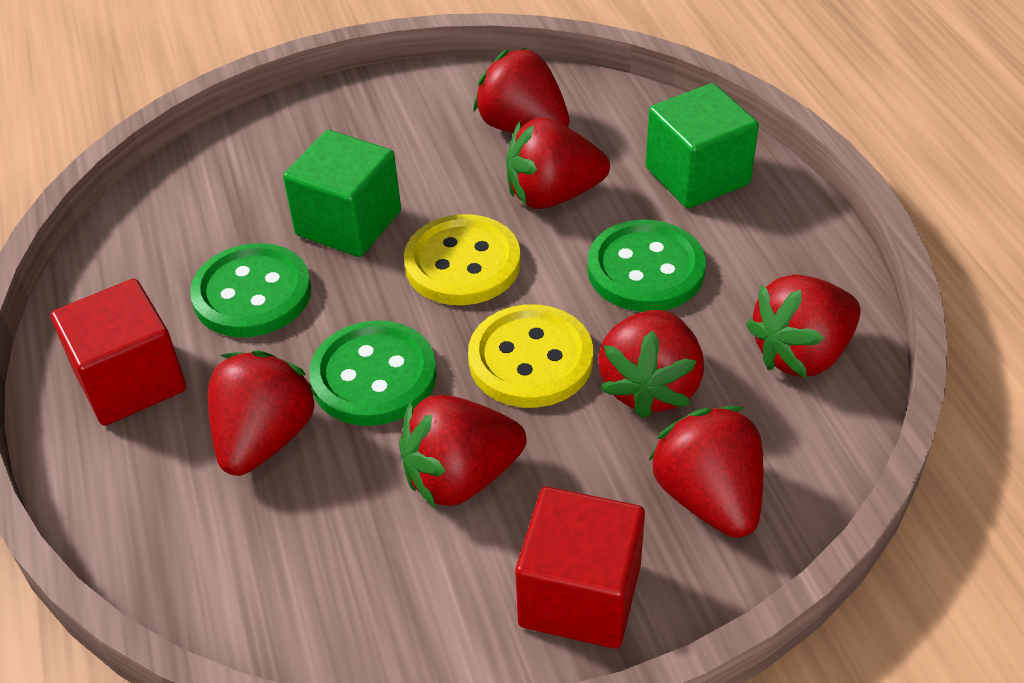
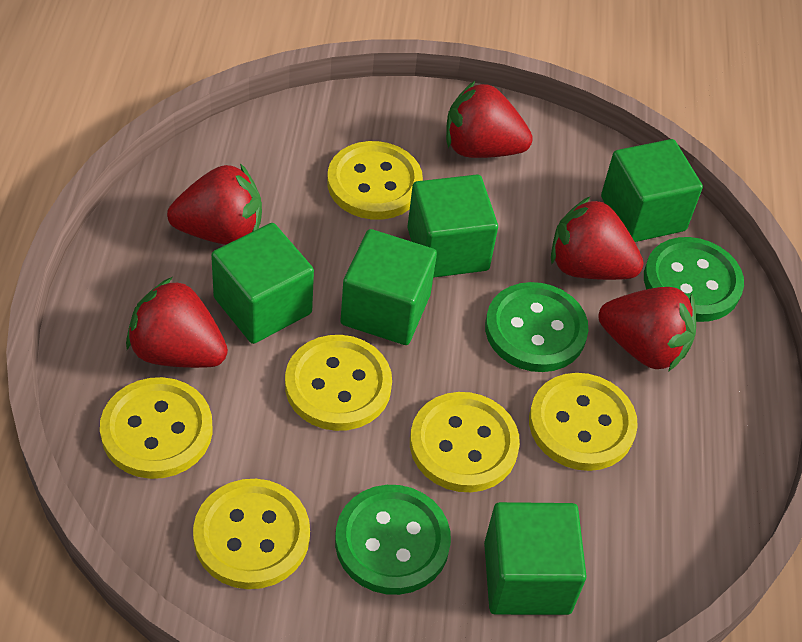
green cube: [283,130,401,257] [646,83,759,208] = 2 -> [211,223,314,344] [340,229,437,345] [407,175,498,278] [484,502,587,615] [601,139,703,242] = 5
red cube: [51,279,186,426] [515,487,645,649] = 2 -> none = 0
red strawberry: [208,350,318,476] [399,395,526,509] [473,48,569,133] [506,117,610,209] [598,310,704,419] [648,406,763,538] [746,275,861,378] = 7 -> [126,277,228,368] [167,163,262,245] [446,81,533,158] [551,196,644,280] [599,287,696,372] = 5
yellow button: [404,214,521,305] [468,304,593,408] = 2 -> [100,377,213,479] [193,479,310,589] [285,335,392,431] [327,141,423,220] [410,392,520,492] [529,373,638,471] = 6

